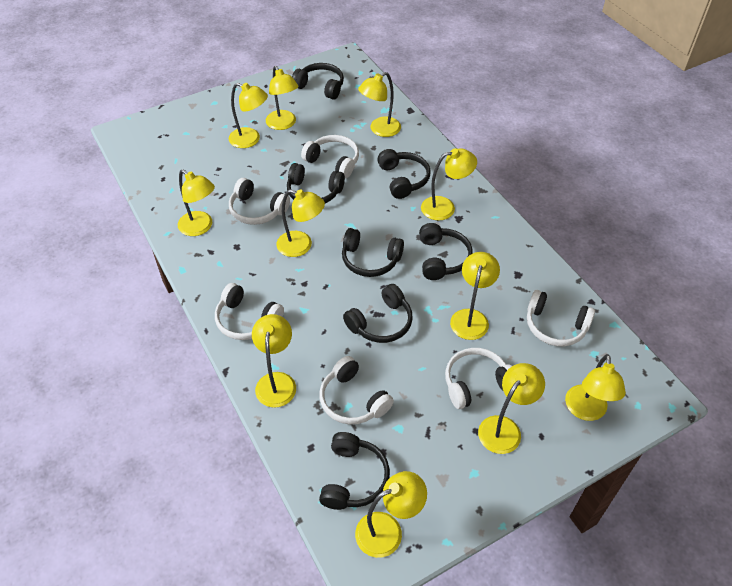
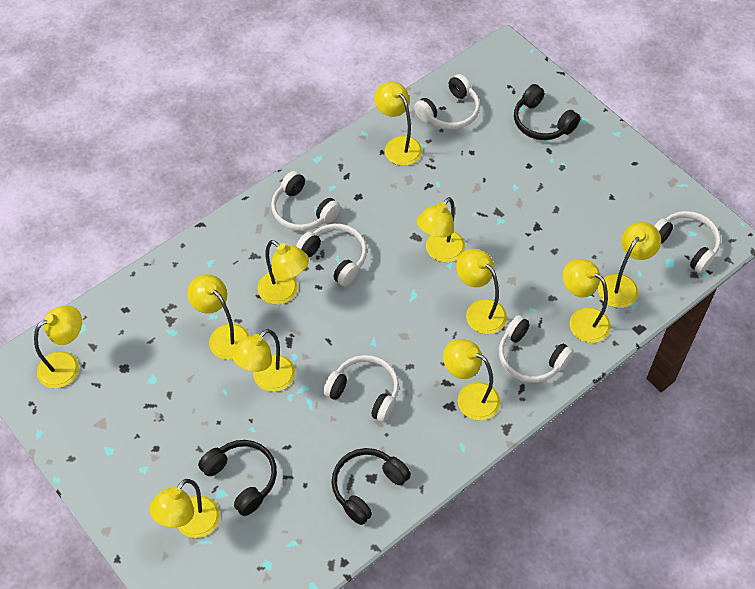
black headphones: [287,163,345,203] [292,63,344,100] [319,432,390,510] [342,228,404,277] [343,284,413,343] [377,149,431,199] [419,223,473,280] = 7 -> [198,440,277,516] [332,448,411,525] [514,84,581,140] = 3

